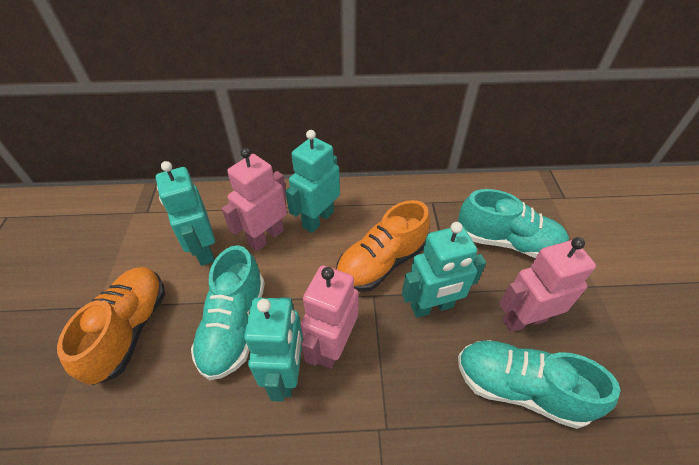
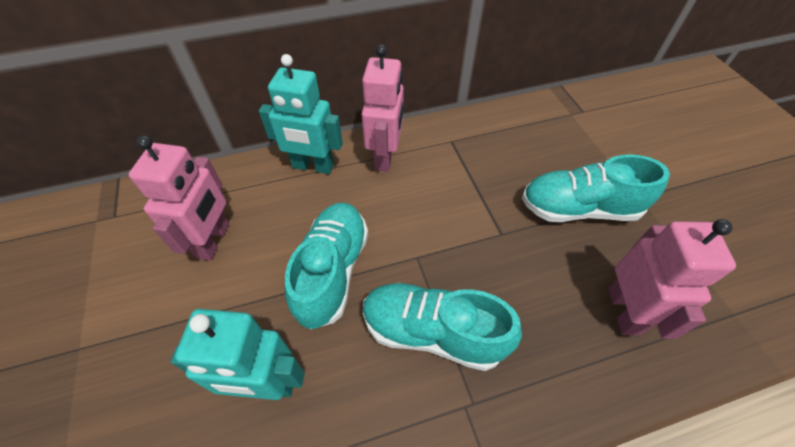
orange shoe: [57,267,165,385] [336,200,430,292] = 2 -> none = 0
turquoise robot: [156,161,215,266] [244,297,303,402] [286,130,340,233] [402,222,486,318] = 4 -> [171,309,305,400] [259,54,343,174] = 2

